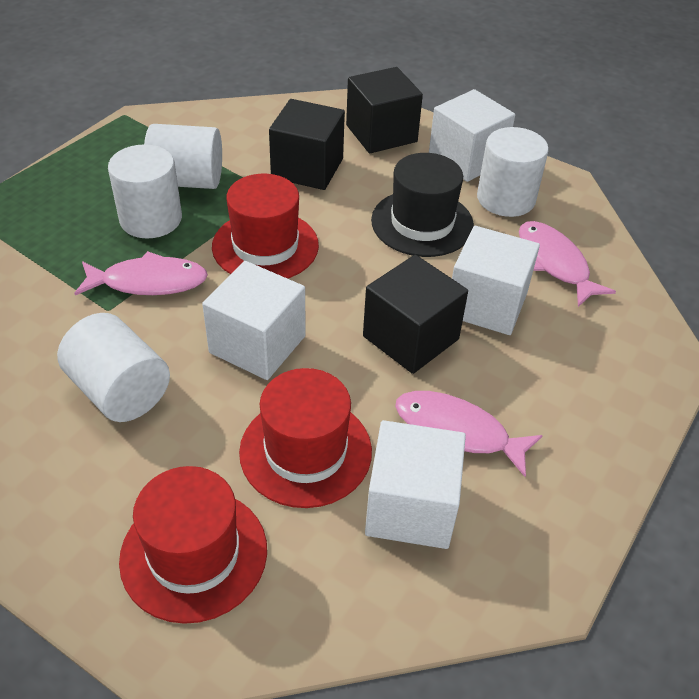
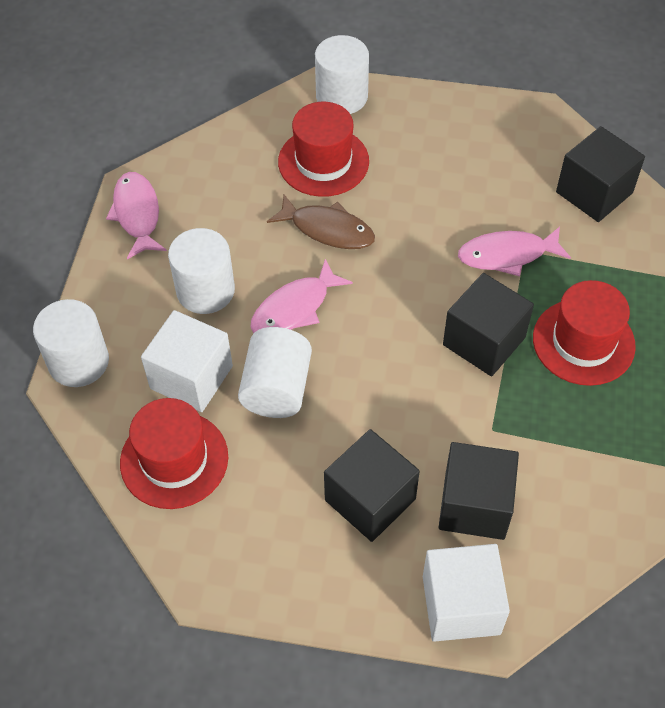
black cube: [269,99,345,190] [346,67,423,153] [363,255,468,374] = 3 -> [324,429,420,542] [438,442,519,540] [443,273,534,376] [556,126,645,222] = 4
black hat: [371,153,474,257] = 1 -> none = 0
brown fish: none = 0 -> [267,195,375,249] = 1
white cube: [202,261,306,380] [365,420,466,549] [429,89,515,182] [452,226,540,335] = 4 -> [141,310,233,412] [423,544,510,642] = 2

